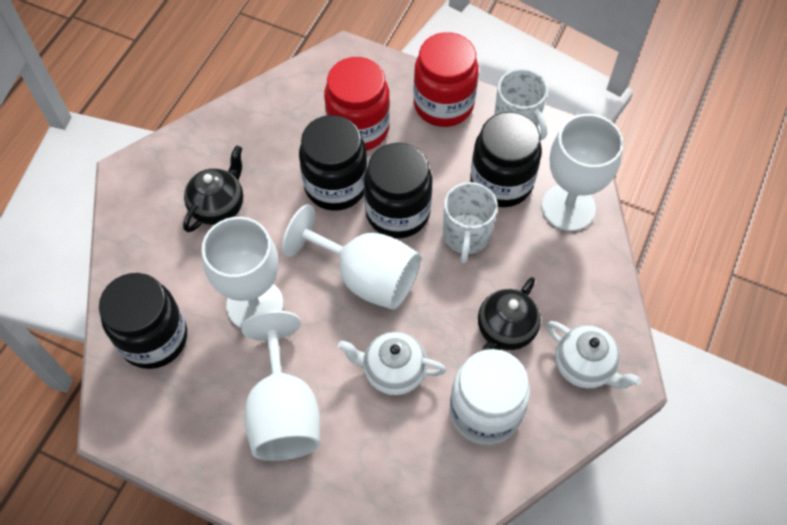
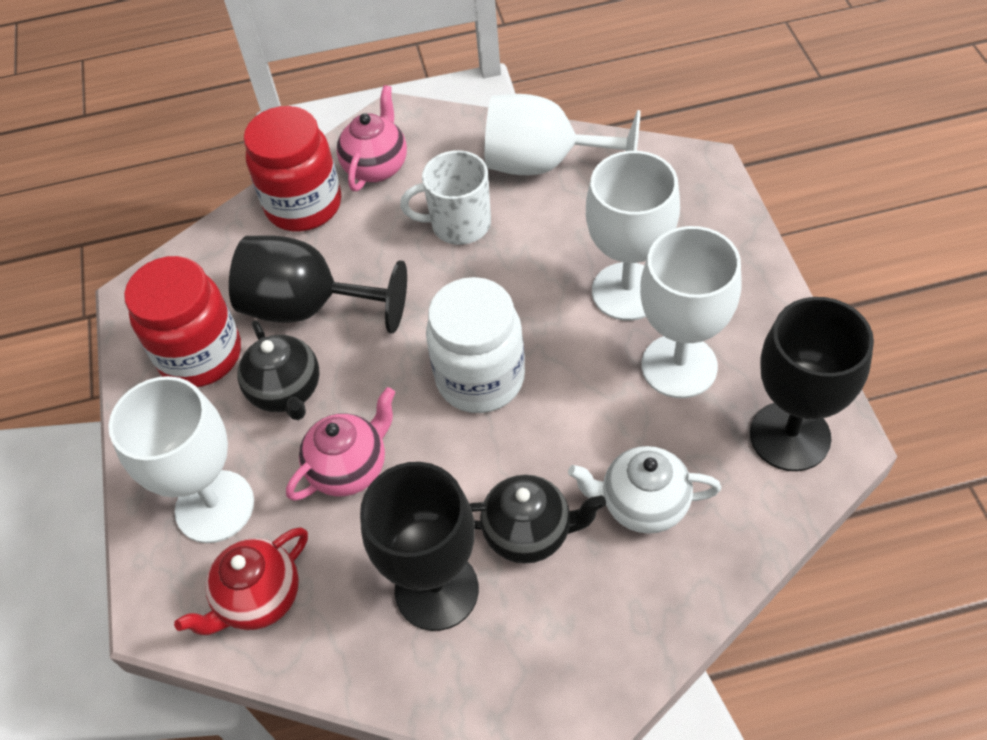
black goblet: none = 0 -> [229,235,407,334] [360,462,479,631] [750,297,874,471] = 3
black jar: [99,273,187,369] [299,115,368,211] [364,143,433,238] [470,112,542,207] = 4 -> none = 0
pink teapot: none = 0 -> [286,387,395,501] [337,85,407,191] = 2
red teapot: none = 0 -> [174,527,308,635] = 1
white mug: [443,182,498,263] [494,69,548,140] = 2 -> [400,150,491,245] = 1
white teapot: [338,332,446,395] [546,321,641,389] = 2 -> [568,446,721,534] = 1

